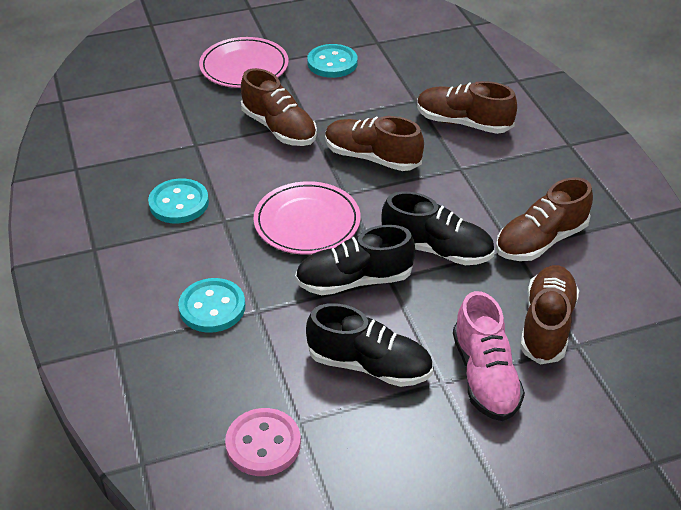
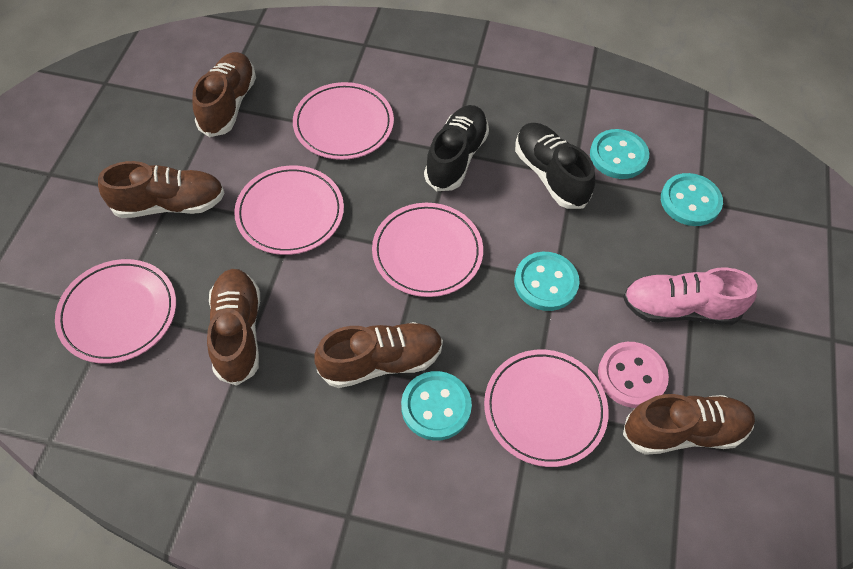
black shoe: [295,225,415,295] [306,303,433,387] [381,192,495,265] = 3 -> [424,105,489,191] [515,123,595,209] = 2
pink plate: [199,37,289,88] [253,181,361,255] = 2 -> [55,259,176,364] [234,166,344,255] [293,82,394,160] [372,203,483,297] [484,350,609,467] = 5
turquoise button: [148,178,209,223] [178,278,245,333] [307,44,358,78] = 3 -> [401,371,472,441] [514,252,579,311] [590,129,649,179] [661,173,723,226] = 4

